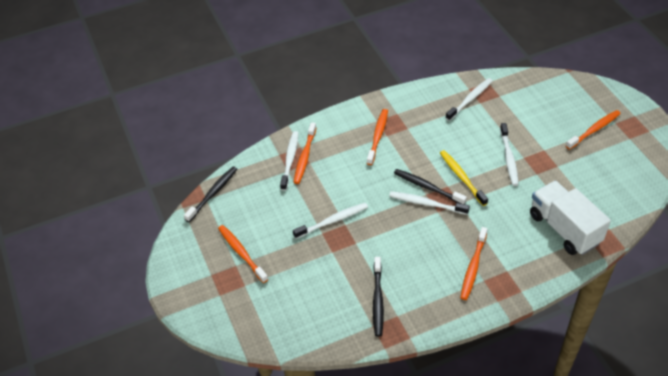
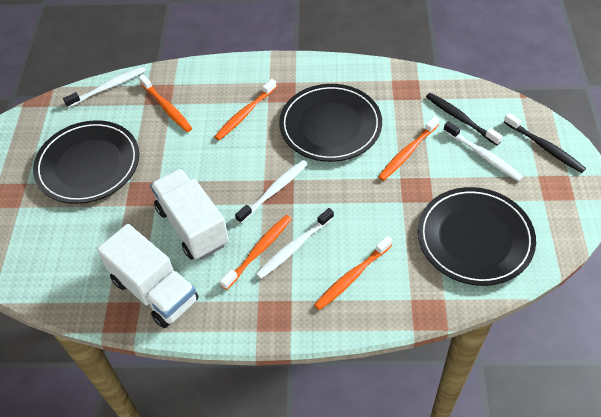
black plate: none = 0 -> [33,120,139,204] [279,84,382,162] [418,187,536,286] = 3
black toothbrush: [184,167,237,222] [373,257,384,337] [394,169,467,204] = 3 -> [426,93,503,145] [504,113,586,173] = 2
white toothbrush: [280,131,299,191] [293,203,368,239] [389,191,470,215] [446,78,493,121] [500,123,519,186] = 5 -> [63,67,146,108] [235,160,307,223] [256,208,334,279] [443,121,523,181] = 4
white truck: [530,181,611,255] = 1 -> [97,224,199,328] [150,168,229,260] = 2
yellow toothbrush: [440,150,488,206] = 1 -> none = 0

